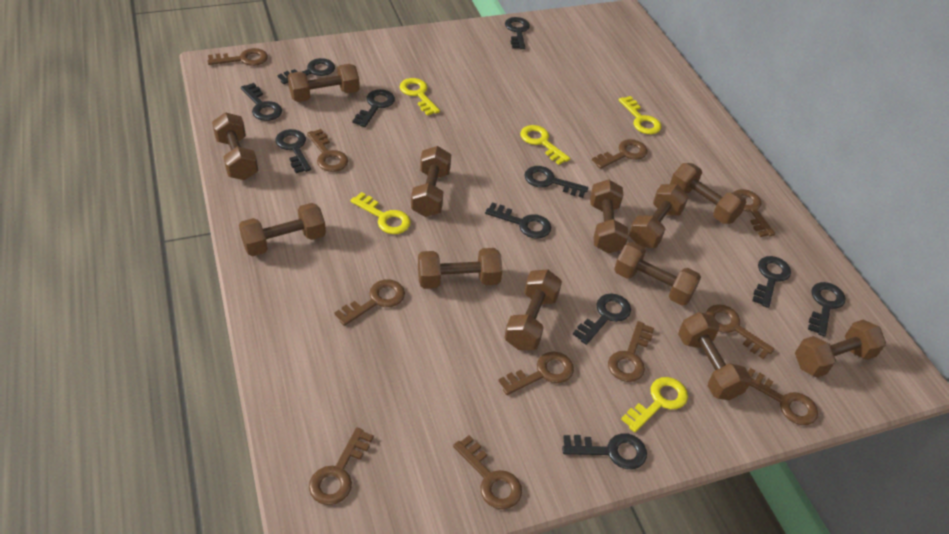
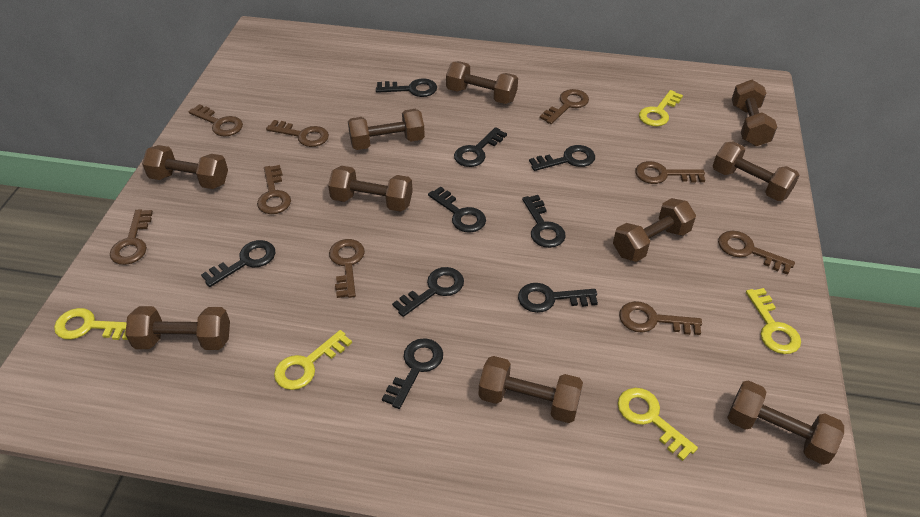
black key: [240,83,282,121] [275,129,311,173] [278,58,335,84] [352,89,395,127] [485,202,551,239] [505,17,530,49] [525,166,588,198] [562,433,647,469] [573,293,631,345] [752,256,791,308] [808,282,846,337] = 11 -> [201,240,276,287] [376,78,437,97] [382,338,443,409] [392,267,464,317] [428,186,486,233] [454,127,507,167] [518,283,598,313] [522,195,566,248] [529,145,595,171] = 9
brown dumbbell: [212,112,258,180] [239,203,326,256] [288,64,360,102] [411,146,451,217] [418,248,502,289] [504,270,562,350] [590,179,629,253] [614,242,701,306] [629,184,688,248] [670,163,746,224] [678,312,751,400] [795,320,886,378] = 12 -> [125,306,230,350] [142,145,228,189] [328,166,413,212] [348,109,425,150] [446,61,518,104] [478,356,583,423] [613,198,696,262] [713,141,800,201] [727,380,844,465] [732,80,777,146] = 10
brown key: [207,48,268,66] [307,129,348,172] [309,427,374,505] [334,279,405,326] [453,435,522,509] [498,352,574,395] [592,139,648,169] [608,321,654,382] [706,304,774,359] [733,189,775,237] [748,368,818,425] = 11 -> [110,209,153,265] [188,104,243,137] [257,165,291,214] [266,120,329,147] [329,239,365,298] [540,89,589,124] [619,301,702,335] [635,161,705,184] [718,231,795,275] = 9

